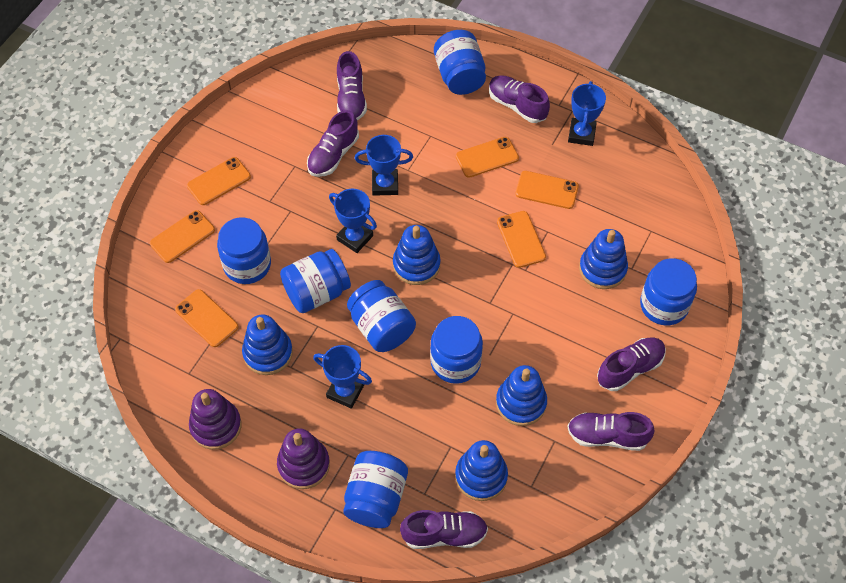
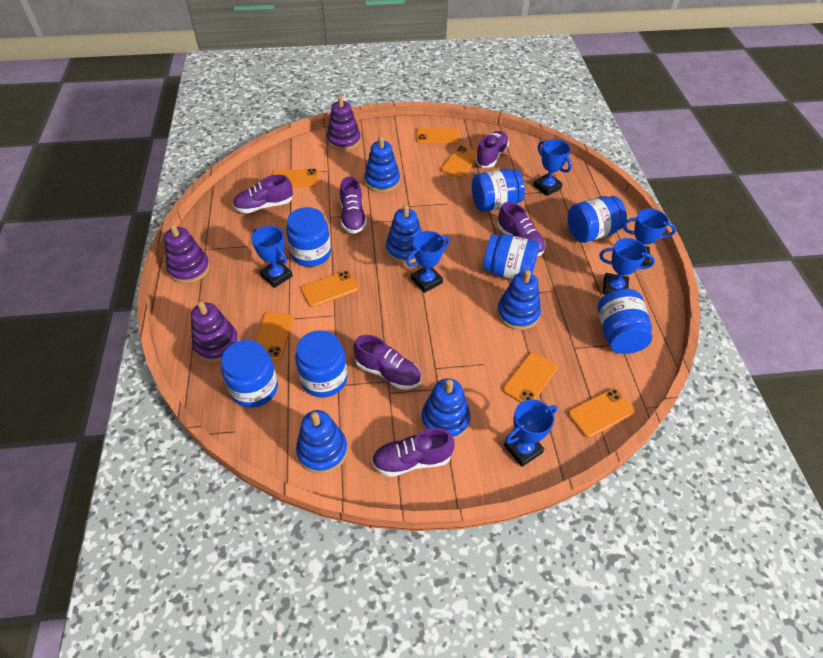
blue trophy: [313,345,372,409] [329,189,377,253] [354,135,413,196] [568,81,606,146] = 4 -> [251,226,293,288] [406,231,450,293] [504,399,557,467] [533,139,572,196] [599,238,655,295] [623,209,676,266] = 6
orange phone: [150,210,215,263] [175,289,239,347] [187,157,251,205] [456,137,519,178] [497,211,546,268] [515,171,579,209] = 6 -> [255,312,294,361] [272,169,318,187] [301,271,359,307] [416,127,459,145] [441,146,477,178] [503,352,558,403] [568,388,634,438] = 7
purple stacking toy: [189,389,242,450] [277,428,330,489] = 2 -> [164,224,210,283] [191,301,239,362] [327,96,361,151] = 3

